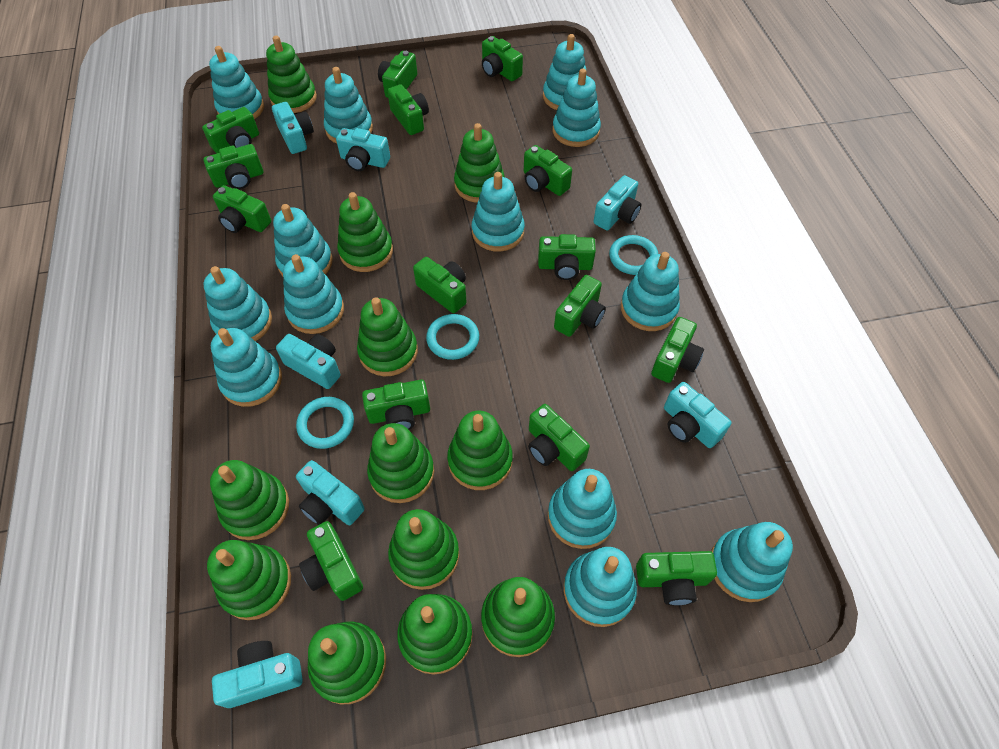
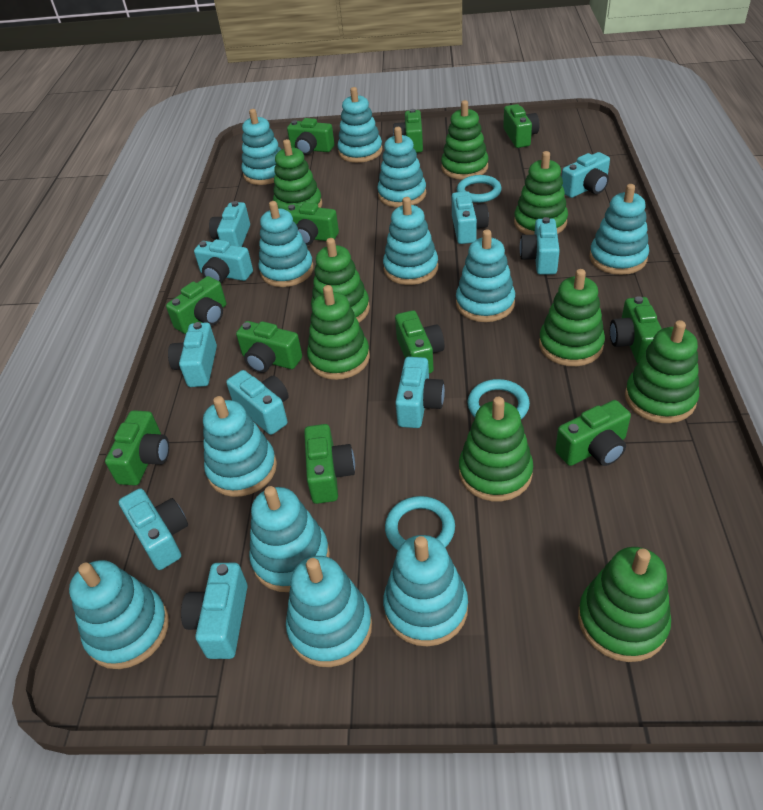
green camera: [202,107,259,153] [203,144,263,189] [213,185,271,233] [299,521,363,601] [362,380,430,430] [378,51,417,98] [387,84,429,135] [413,257,467,313] [482,36,523,81] [524,145,572,196] [528,404,590,471] [538,234,596,280] [554,275,606,337] [636,551,717,606] [651,317,704,383] = 15 -> [105,410,169,486] [166,276,226,334] [236,321,302,373] [286,202,339,245] [287,118,335,155] [304,424,355,504] [393,109,423,153] [395,310,445,373] [503,104,539,148] [555,400,631,466] [610,296,662,363] = 11
green stacking toy: [207,540,291,620] [210,460,289,540] [266,36,317,113] [308,621,386,704] [337,192,393,272] [357,297,418,376] [367,423,434,503] [388,509,459,590] [397,594,473,675] [447,411,513,490] [454,123,505,203] [481,577,555,657] = 12 -> [273,139,322,210] [307,285,370,380] [311,238,370,323] [441,100,488,180] [459,397,533,501] [514,151,568,235] [539,269,605,366] [578,547,671,662] [625,320,699,423] = 9
turquoise camera: [212,641,303,708] [272,102,314,154] [276,334,340,389] [296,460,365,525] [336,128,390,171] [593,175,641,230] [664,382,731,448] = 7 -> [119,488,188,570] [168,322,217,387] [181,563,248,659] [194,239,253,283] [209,201,250,247] [226,370,289,435] [395,357,445,428] [452,191,489,244] [520,217,560,275] [561,152,610,198] = 10
turquoise stacking toy: [203,266,272,341] [209,46,264,119] [211,328,282,407] [273,204,333,276] [283,254,344,334] [324,67,373,143] [472,172,525,252] [543,34,587,110] [548,469,617,549] [553,68,601,147] [564,547,637,627] [621,252,680,331] [711,522,793,602] = 13 -> [69,560,169,669] [203,396,277,497] [242,109,281,185] [249,486,330,592] [258,201,314,287] [286,556,372,667] [337,87,383,163] [377,127,426,207] [383,197,438,285] [383,535,468,647] [456,230,515,322] [589,184,649,275] = 12

